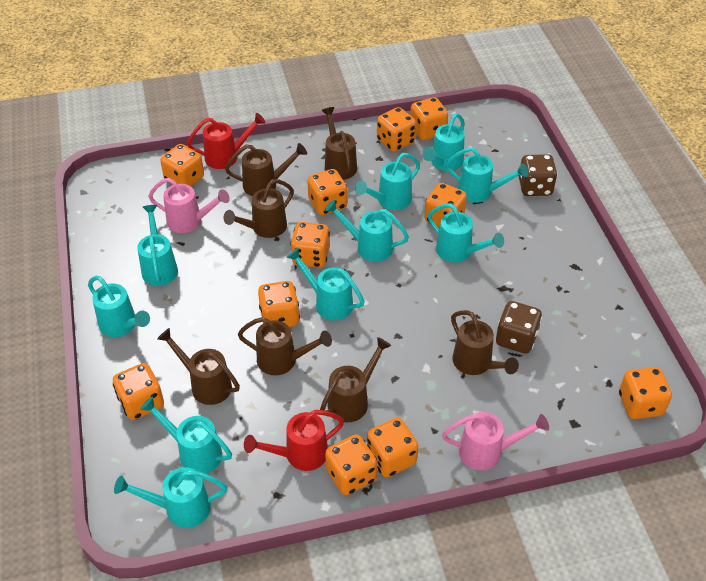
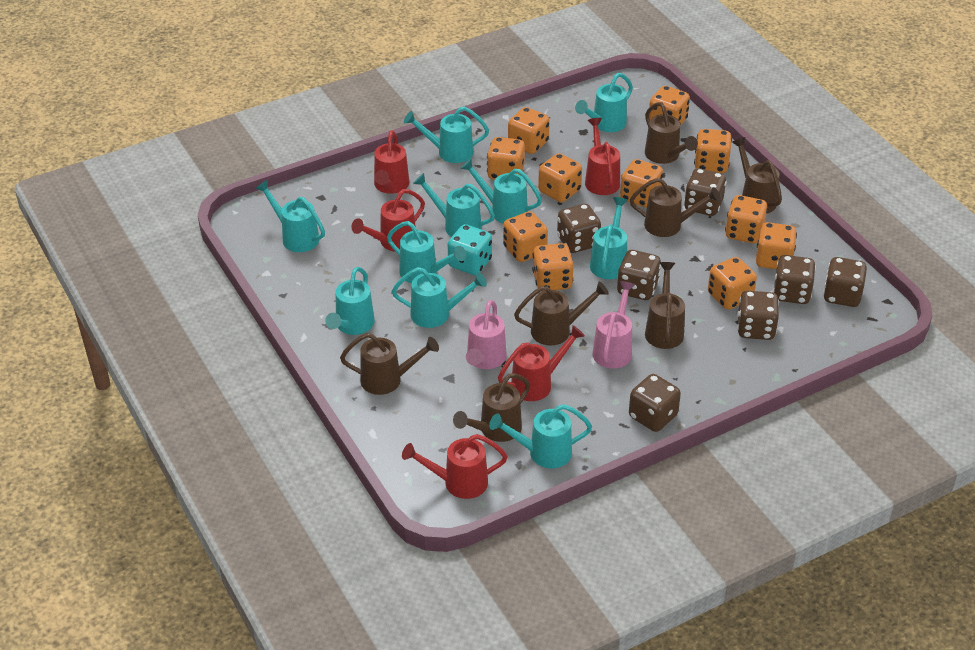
brown dice: [496,301,542,354] [519,154,558,196] = 2 -> [557,204,601,253] [617,250,661,300] [629,374,681,432] [684,168,726,216] [737,291,779,340] [773,255,816,304] [823,257,867,307] = 7
red watering can: [187,113,266,169] [244,410,344,471] = 2 -> [351,189,425,252] [374,130,409,194] [402,434,508,499] [498,325,585,401] [585,118,620,195] = 5
turquoise dice: none = 0 -> [448,224,492,275] = 1

